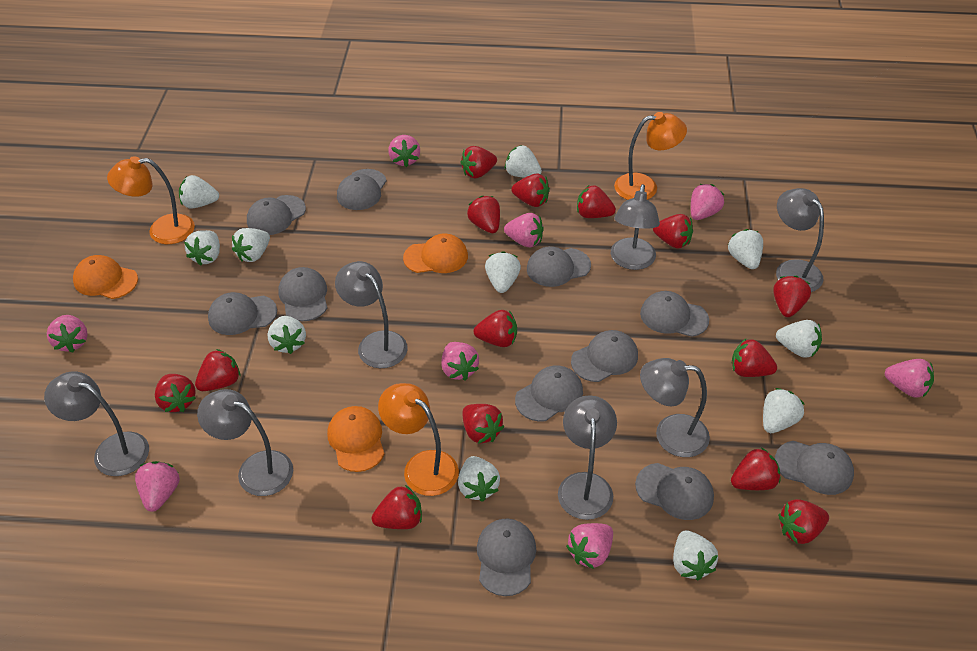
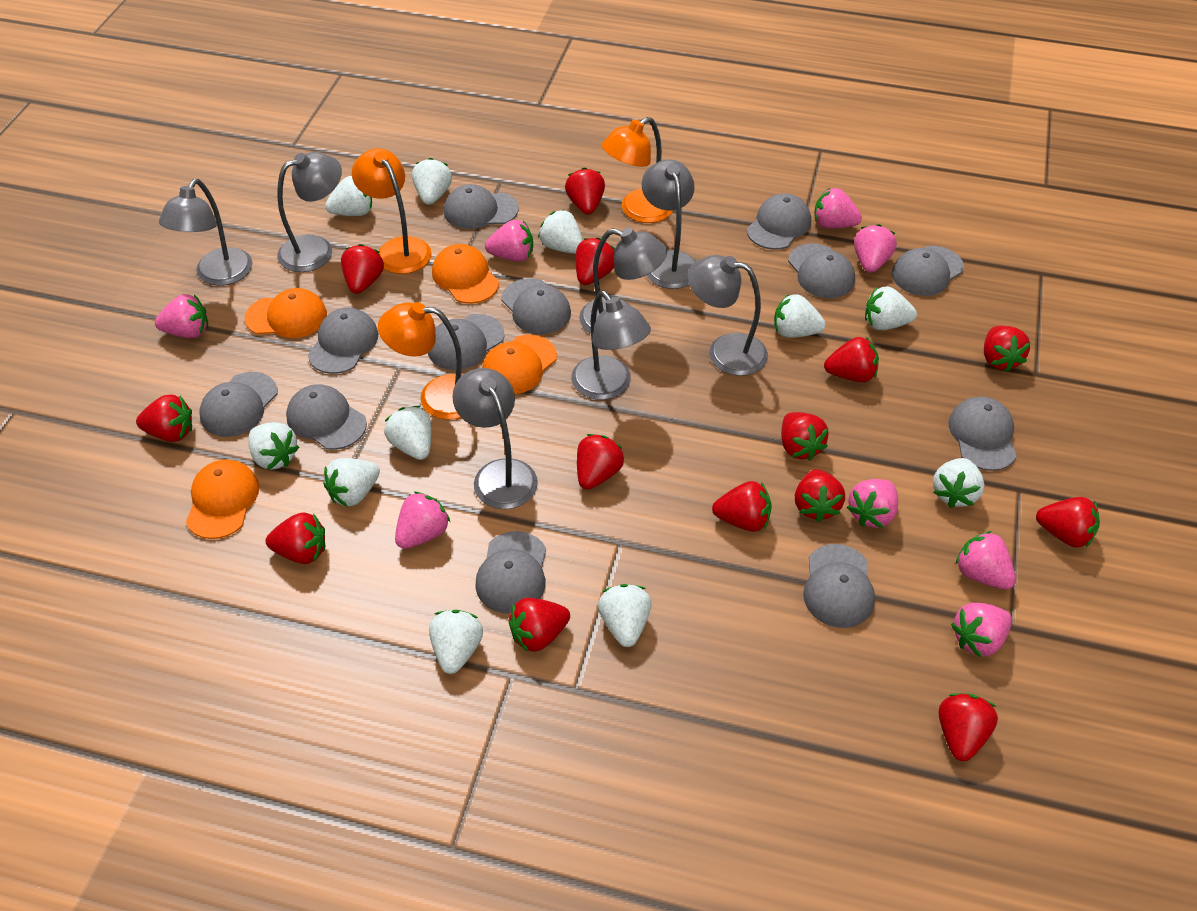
grey cap: [208,292,277,335] [247,195,306,235] [278,267,327,321] [337,169,387,210] [477,519,536,596] [515,365,583,422] [527,246,591,287] [571,330,638,382] [635,463,714,520] [640,291,709,337] [775,441,854,495] = 11 -> [200,372,277,437] [286,384,367,450] [308,308,378,374] [428,314,504,370] [444,184,519,229] [475,531,546,614] [501,278,571,334] [747,193,811,250] [788,244,855,298] [803,544,875,628] [892,246,964,296] [948,396,1017,471] = 12
orange cap: [73,255,138,299] [327,406,384,472] [403,234,468,273] = 3 -> [186,460,259,539] [245,288,327,338] [432,244,499,304] [482,335,557,394] = 4

